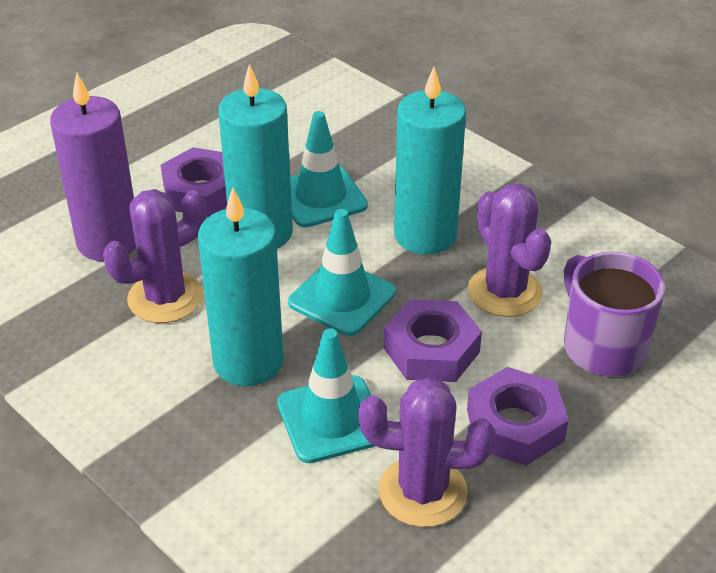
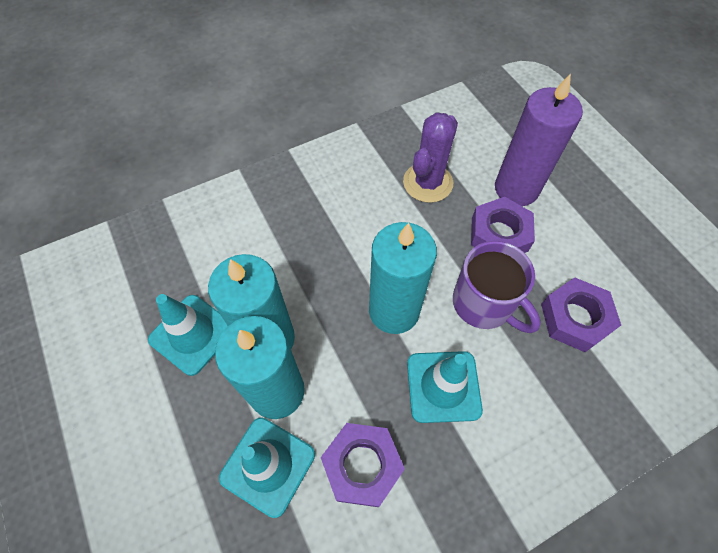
purple cactus: [103,189,206,323] [359,377,495,527] [468,184,551,317] = 3 -> [403,112,458,203] = 1

